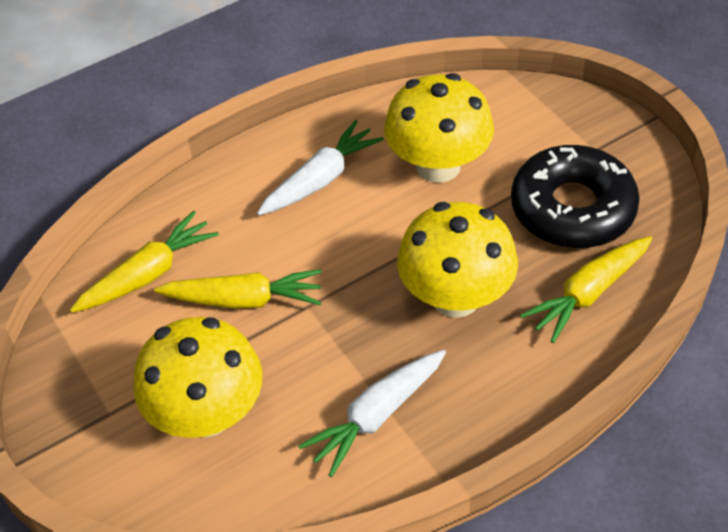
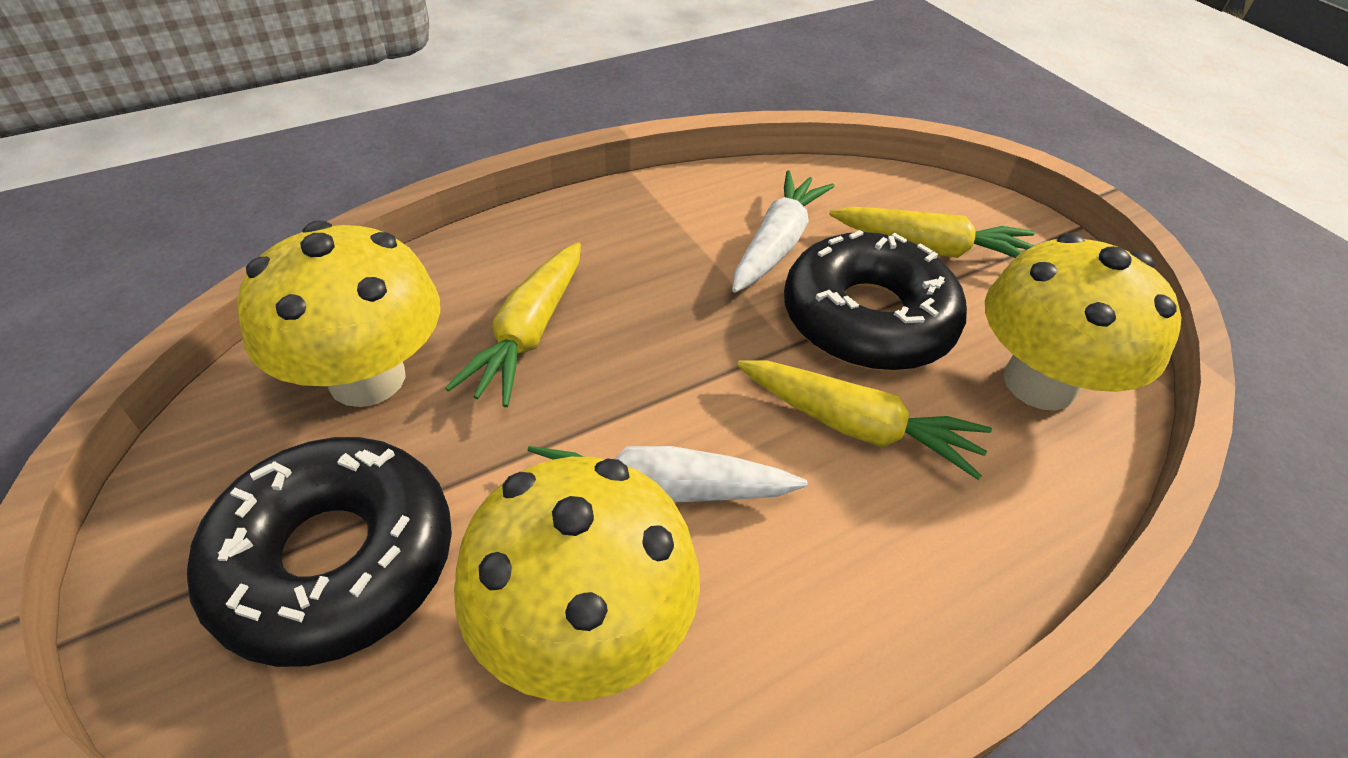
black donut: [511,145,640,248] = 1 -> [187,437,452,667] [784,230,967,371] = 2

